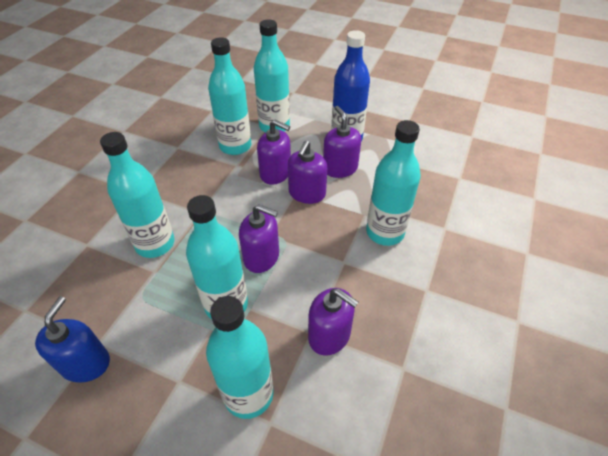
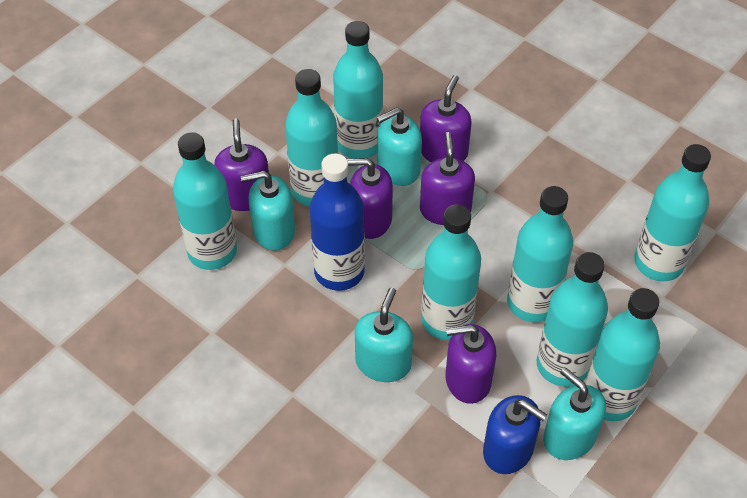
turquoise bottle: [100,132,175,258] [186,195,248,319] [206,296,273,419] [208,37,251,155] [254,19,290,133] [366,120,421,246] = 6 -> [173,132,237,270] [285,69,338,207] [333,21,383,159] [421,204,481,340] [507,186,573,322] [537,252,608,387] [585,288,660,421] [634,144,711,281] = 8
turquoise soap dispenser: none = 0 -> [241,171,295,251] [355,287,413,382] [377,107,422,186] [543,367,606,460] = 4

